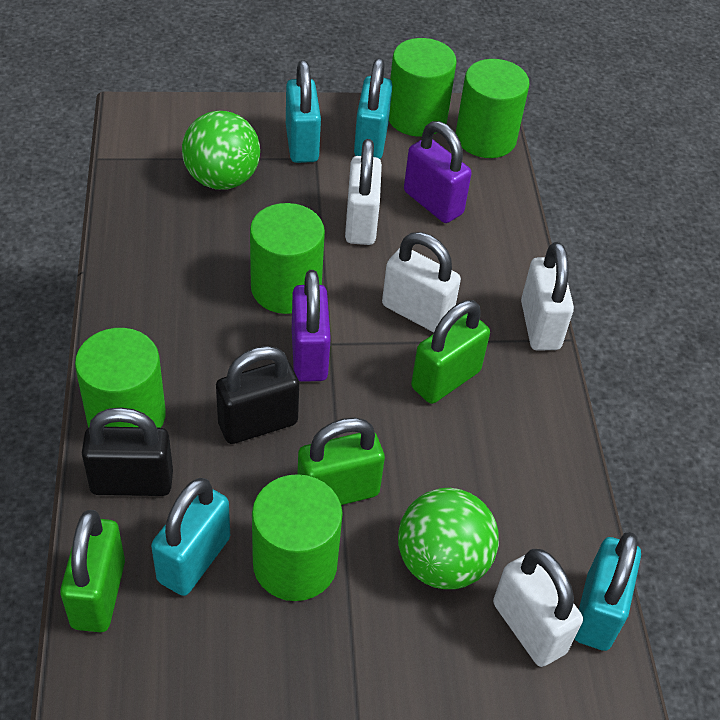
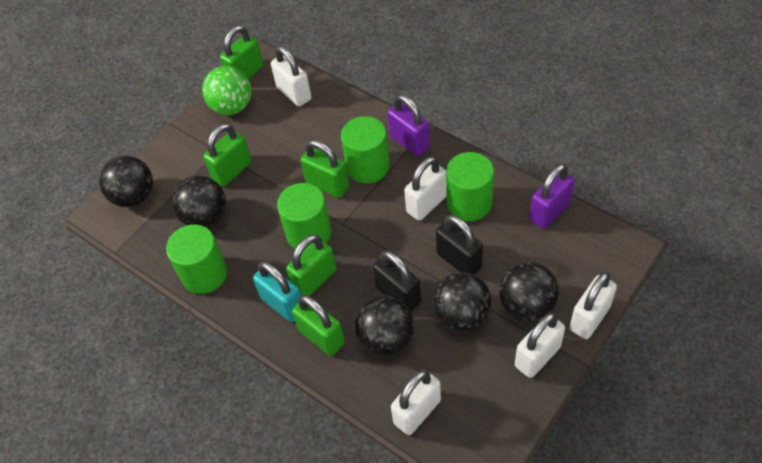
black ball: none = 0 -> [99,155,153,207] [172,176,226,227] [355,296,414,356] [432,272,492,332] [499,262,559,321] = 5
green ball: [182,111,260,190] [398,488,499,589] = 2 -> [202,66,252,115] = 1
green cylinder: [75,328,166,428] [250,203,325,314] [252,474,343,601] [389,38,457,137] [456,59,530,158] = 5 -> [166,224,227,294] [277,183,331,249] [341,116,390,184] [446,152,494,221] = 4
green padlock: [60,510,125,632] [297,417,385,505] [411,300,490,404] = 3 -> [203,124,252,186] [220,26,263,79] [286,234,337,296] [292,295,345,356] [300,140,349,198] = 5
turquoise padlock: [151,478,230,596] [286,60,321,163] [354,58,393,159] [575,532,641,651] = 4 -> [253,261,301,322] = 1
white padlock: [345,139,382,245] [382,232,461,332] [493,549,583,667] [521,242,574,350] = 4 -> [271,46,312,107] [391,370,441,435] [404,157,446,221] [515,313,565,378] [569,272,617,339] = 5

